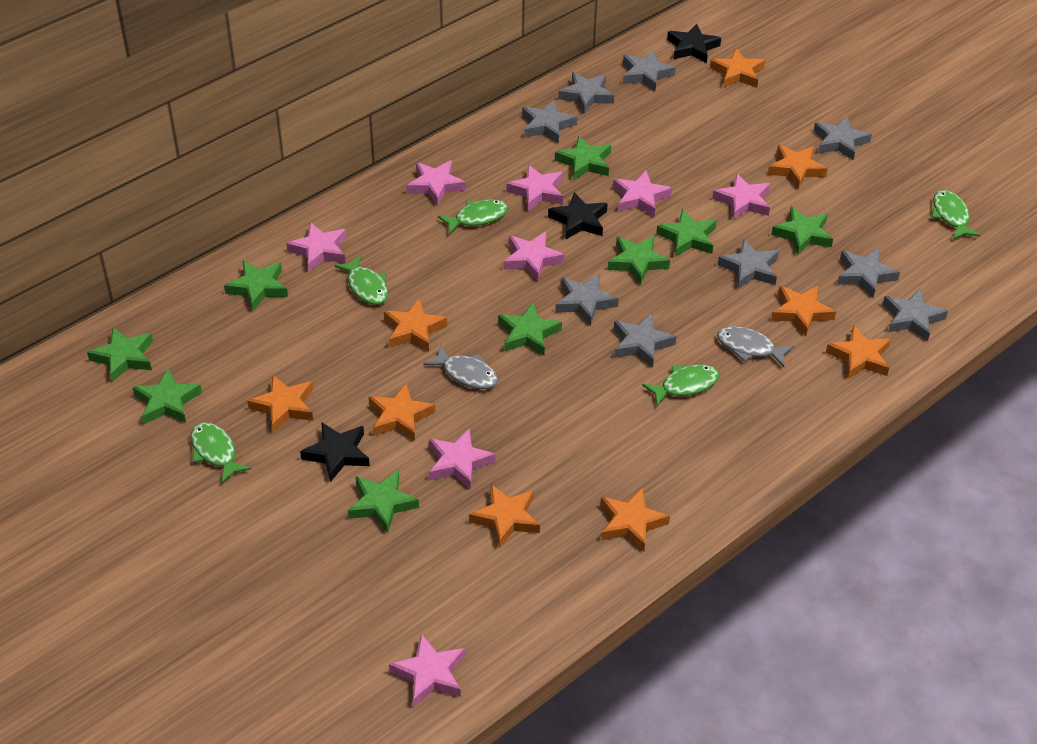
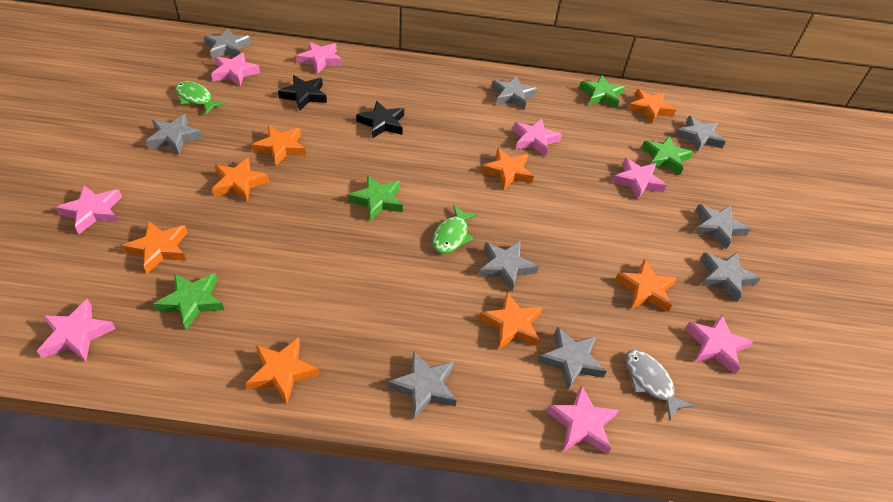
black star: [300,422,370,482] [548,192,608,240] [667,24,721,63] = 3 -> [278,75,327,111] [356,101,404,139] = 2
green fish: [191,422,251,483] [334,255,388,305] [438,199,508,235] [642,364,719,407] [932,190,980,240] = 5 -> [175,81,226,114] [432,205,478,254] = 2
green star: [87,327,153,382] [133,368,202,424] [224,261,288,311] [348,470,419,533] [498,303,562,356] [555,135,611,181] [608,236,670,285] [656,209,717,257] [771,207,833,255] = 9 -> [153,273,224,330] [348,175,403,221] [579,75,625,108] [641,136,693,175] = 4
grey fish: [423,346,498,389] [717,326,794,367] = 2 -> [625,350,694,421] = 1
orange star: [248,375,313,432] [369,383,435,441] [384,299,447,351] [469,485,540,548] [601,487,670,552] [710,48,765,88] [768,145,828,189] [771,286,836,336] [826,325,891,379] = 9 -> [122,221,188,274] [212,157,269,202] [246,337,319,404] [252,126,306,166] [479,292,543,350] [481,148,534,190] [615,259,677,312] [628,89,676,123] = 8

